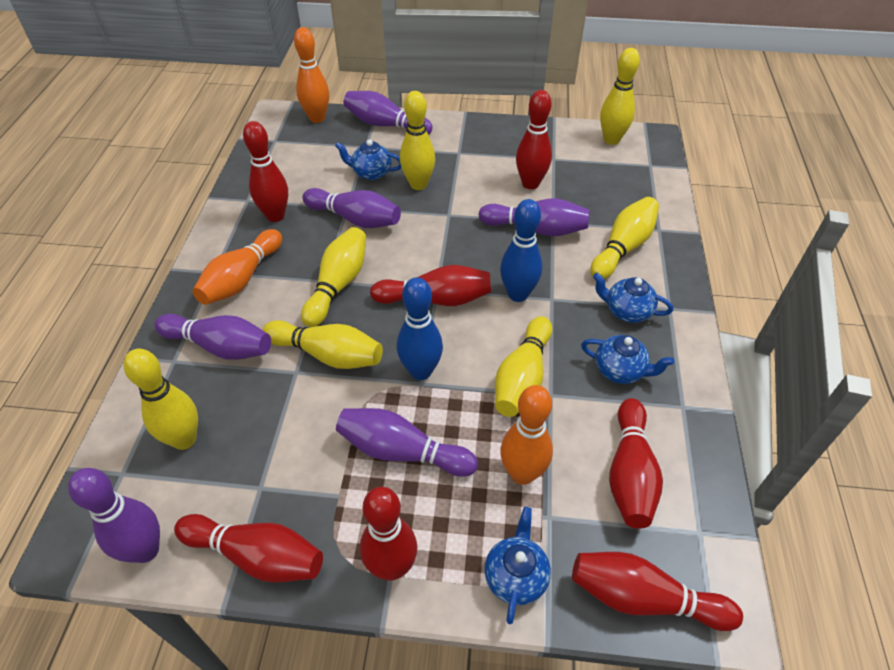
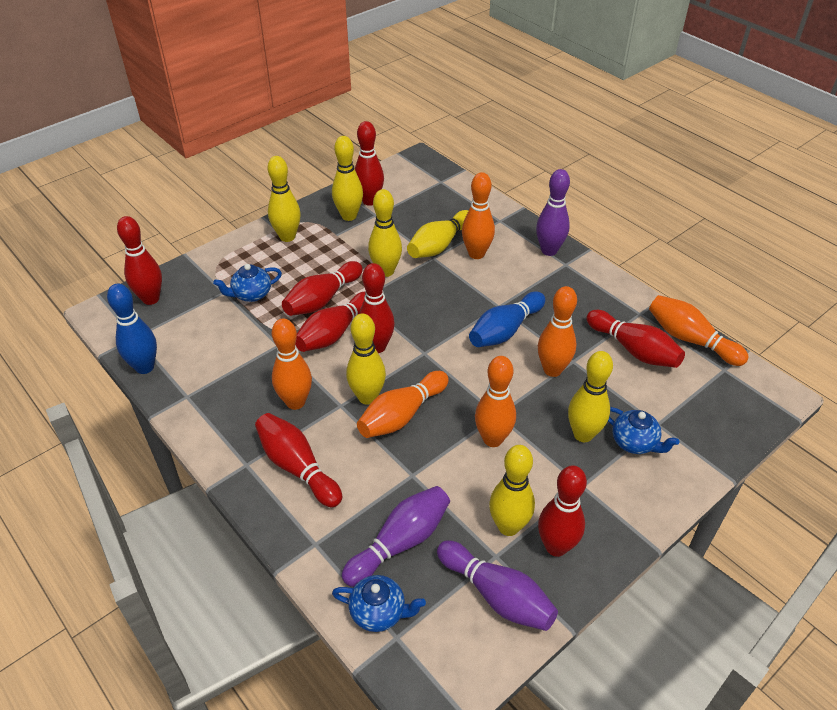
blue teapot: [335,139,401,180] [484,507,551,624] [581,335,674,384] [593,273,673,323] = 4 -> [213,264,282,302] [332,575,426,632] [608,407,680,454] = 3
orange bowling pin: [192,229,282,305] [294,27,329,123] [500,385,553,485] = 3 -> [272,319,312,410] [357,371,449,438] [462,172,495,259] [475,356,516,447] [538,286,577,377] [649,295,749,366] = 6
purple bowling pin: [68,468,160,563] [154,314,271,360] [302,188,401,228] [336,408,478,477] [343,91,432,135] [479,198,590,236] = 6 -> [342,486,450,587] [437,540,558,631] [536,169,570,256] = 3
red bowling pin: [174,514,323,583] [243,121,288,222] [360,487,417,581] [370,265,491,306] [516,90,552,189] [572,552,743,631] [609,398,663,529] = 7 -> [117,216,162,305] [255,413,342,507] [282,261,363,316] [295,292,365,352] [355,121,384,206] [359,263,395,353] [538,465,587,557] [586,310,685,368] = 8

